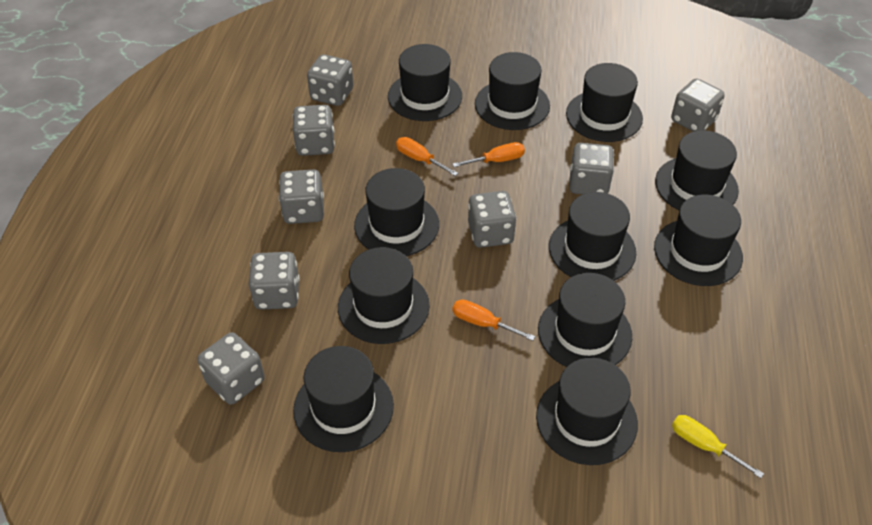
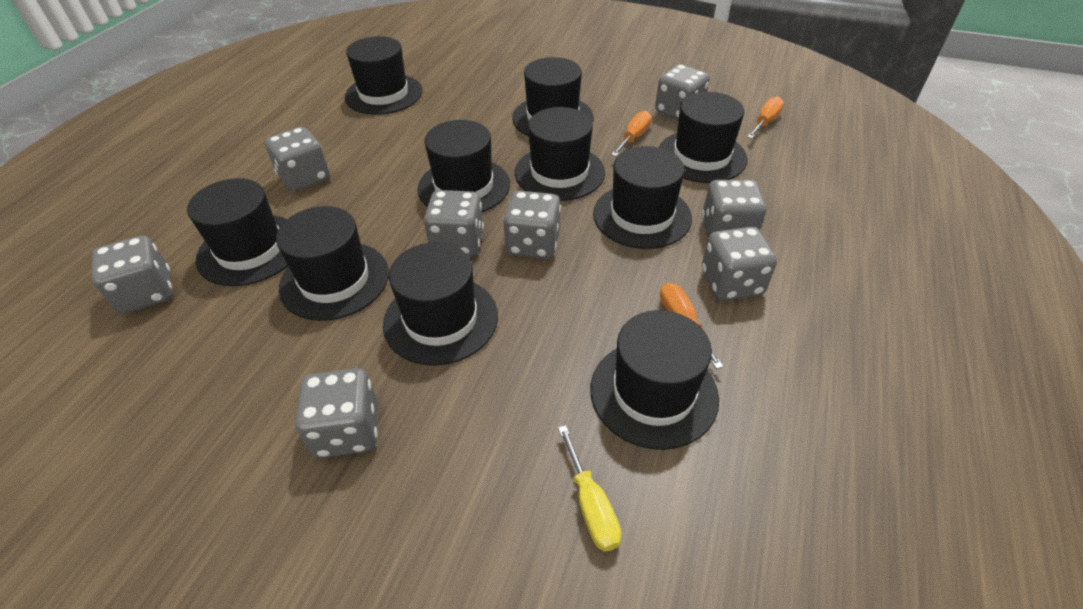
black hat: [293,346,394,452] [338,247,430,344] [354,168,439,256] [388,44,462,121] [475,52,550,130] [536,358,638,465] [538,273,632,367] [549,192,636,281] [566,63,643,142] [654,195,743,286] [655,130,739,210] = 11 -> [187,178,288,286] [276,206,389,321] [345,36,422,115] [383,242,498,366] [417,120,510,212] [512,57,594,136] [515,107,605,201] [590,310,719,450] [593,146,692,249] [658,92,748,183] = 10

